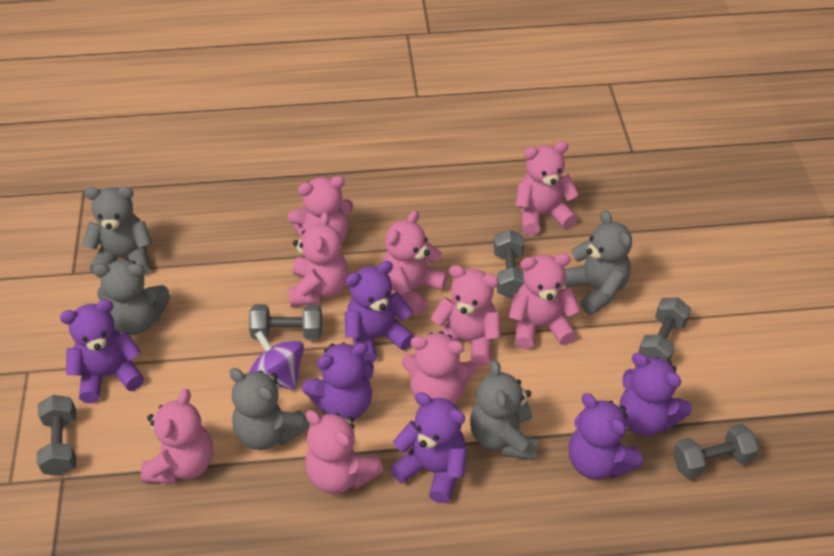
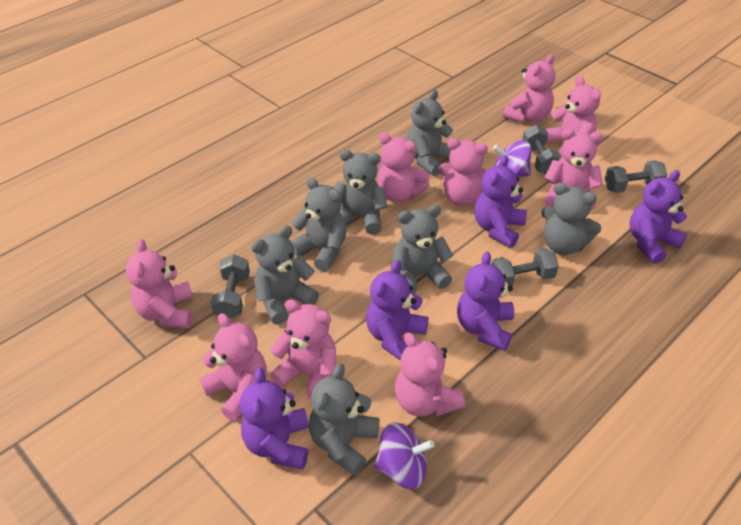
grey dumbbell: [36,395,76,476] [249,304,322,340] [494,230,524,298] [638,298,691,361] [673,424,759,479] = 5 -> [211,255,250,319] [491,248,559,286] [522,125,562,174] [605,160,667,193] = 4
grey teddy bear: [82,186,152,277] [92,259,170,335] [229,368,310,450] [470,360,538,460] [564,210,632,315] = 5 -> [251,226,319,324] [291,177,347,271] [309,364,379,476] [334,150,387,234] [392,205,454,294] [407,90,453,176] [541,183,602,255] = 7
purple spinning top: [249,331,304,390] = 1 -> [374,422,434,489] [493,140,531,178] = 2
purple teddy bear: [60,300,144,403] [302,343,374,420] [345,261,414,362] [390,392,467,503] [569,393,643,480] [619,353,692,436] = 6 -> [240,368,309,469] [366,260,429,361] [457,252,514,351] [474,155,527,248] [630,170,687,264] = 5

